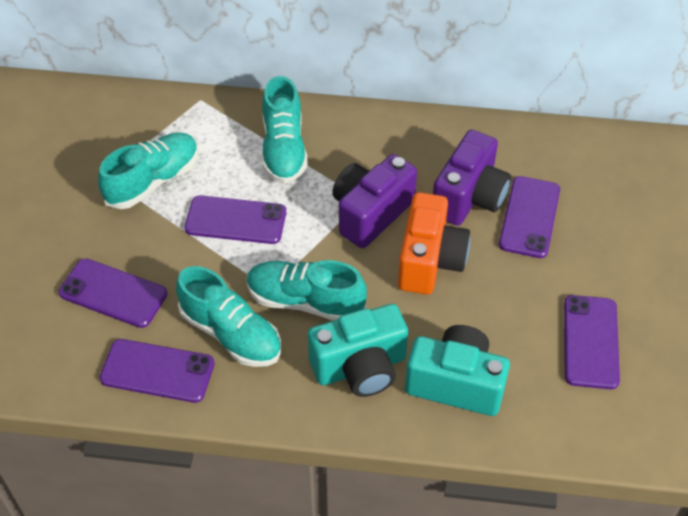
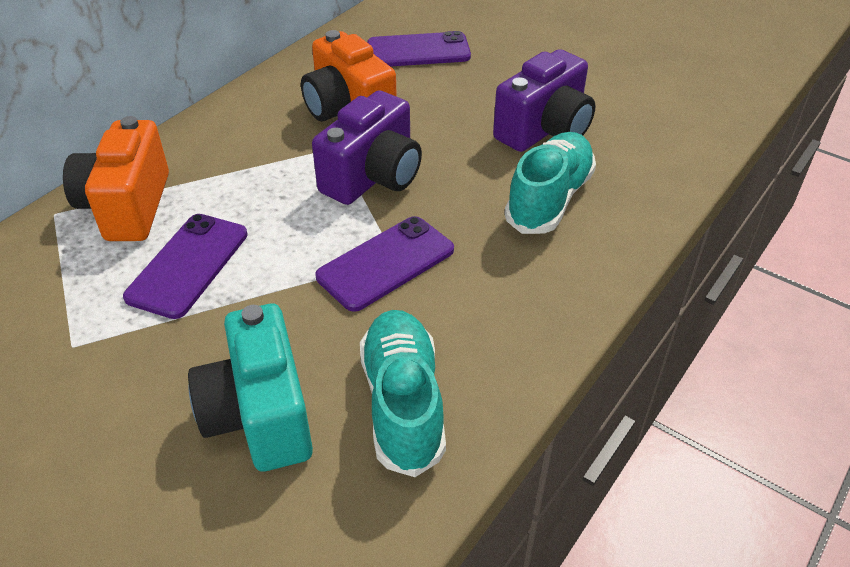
orange camera: [398,192,470,295] = 1 -> [63,116,169,241] [301,30,397,122] = 2
purple phone: [59,259,167,328] [100,339,214,403] [184,195,286,244] [499,176,560,258] [564,295,620,389] = 5 -> [123,214,248,319] [315,216,454,312] [367,31,471,67] = 3
turquoise camera: [308,304,408,397] [405,325,510,416] = 2 -> [188,304,313,471] = 1
turquoise shoe: [98,133,199,209] [176,266,281,367] [247,260,367,320] [262,76,308,184] = 4 -> [360,310,446,477] [504,132,596,234] = 2

